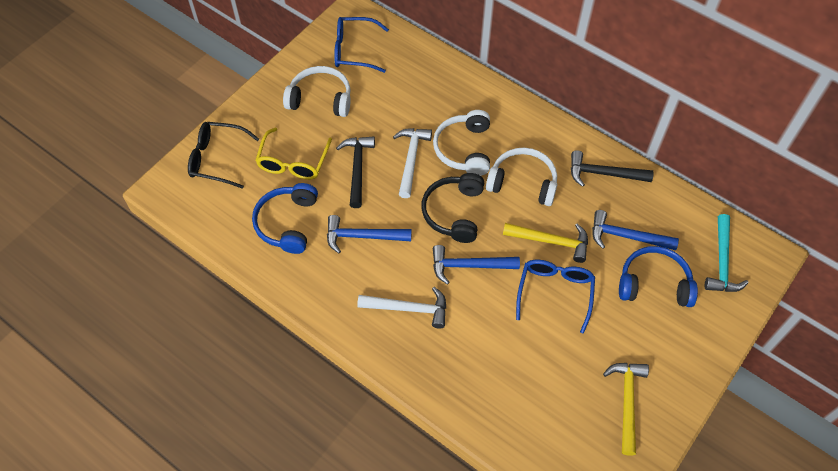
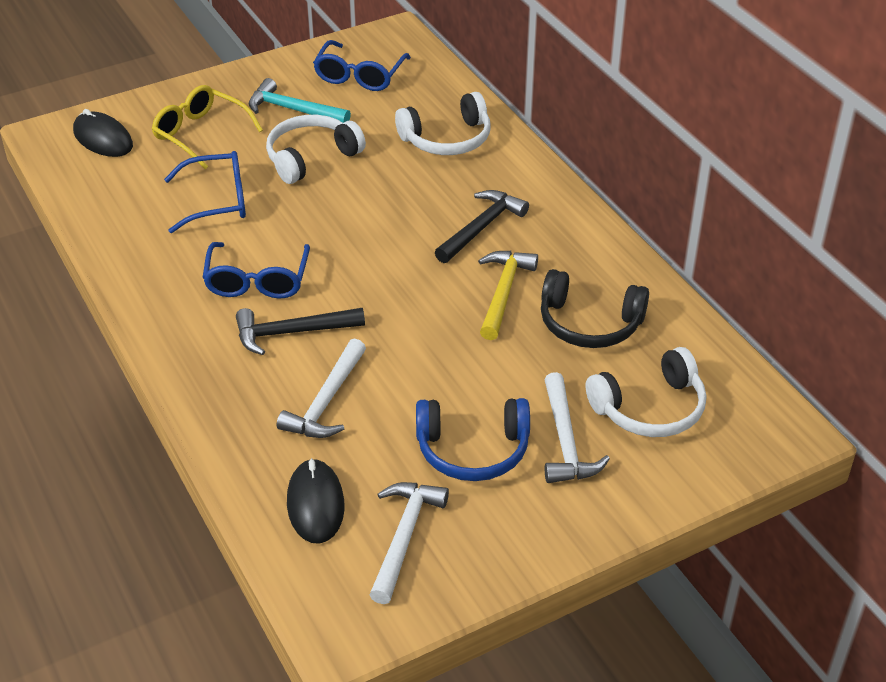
black glasses: [188,122,259,189] = 1 -> none = 0
black mouse: none = 0 -> [73,109,133,157] [287,458,344,544] = 2
blue glasses: [334,17,389,73] [516,260,595,333] = 2 -> [164,151,246,233] [203,242,310,299] [313,40,411,91] = 3
blue hammer: [327,215,412,253] [433,245,520,284] [592,210,679,250] = 3 -> none = 0
blue headphones: [252,183,318,254] [619,246,698,307] = 2 -> [416,398,530,481] = 1
white hammer: [357,287,446,329] [393,128,432,198] = 2 -> [277,339,366,438] [369,482,449,604] [544,372,610,483] = 3
yellow hammer: [503,223,588,263] [603,363,649,456] = 2 -> [478,251,538,340] = 1

